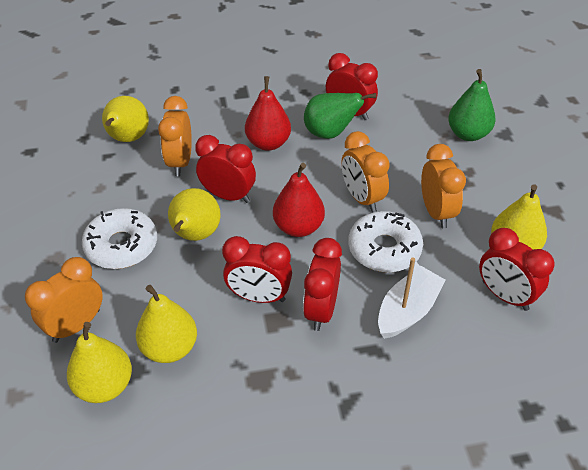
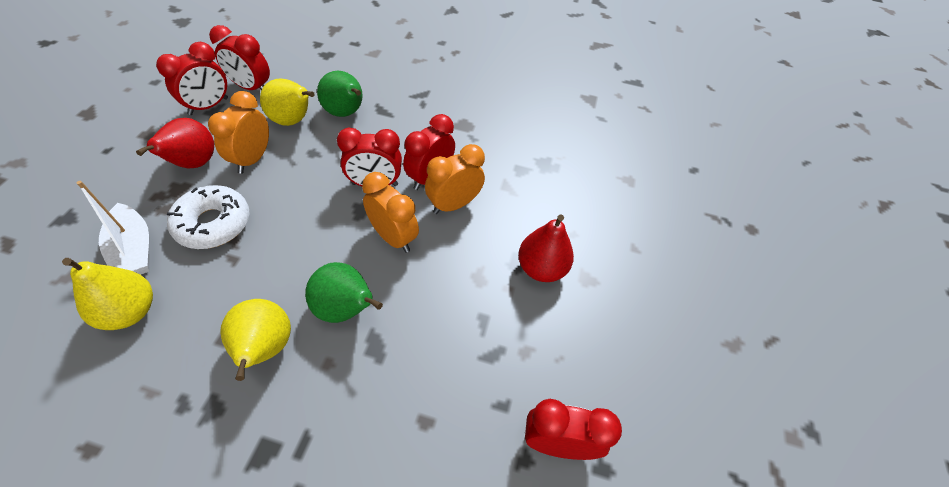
orange clock: [25,257,103,343] [158,96,192,176] [341,131,390,212] [421,144,466,228] = 4 -> [208,91,269,174] [362,172,419,253] [425,144,485,214] = 3
white donut: [82,208,157,269] [348,211,423,272] = 2 -> [167,185,250,249] = 1
yellow pear: [67,322,132,403] [102,96,149,142] [136,285,197,363] [168,188,221,241] [491,184,547,249] = 5 -> [62,258,153,330] [220,299,291,381] [260,78,315,126] = 3

